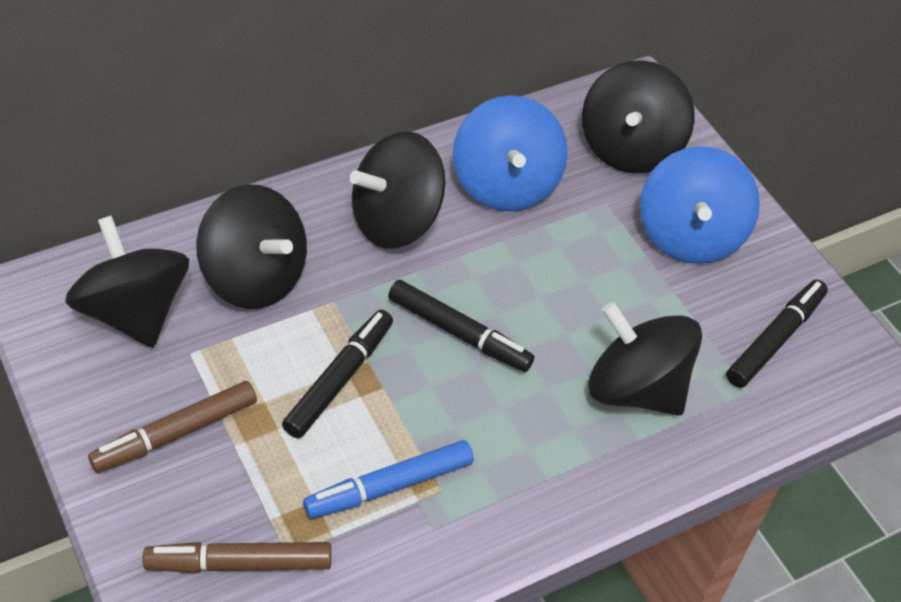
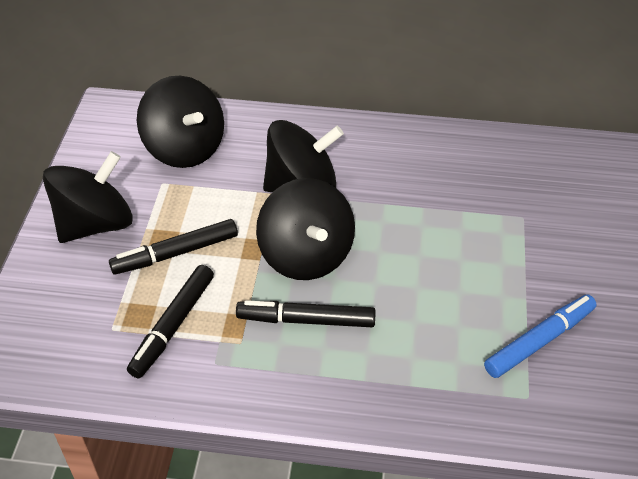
black spinning top: [65,215,189,348] [196,185,307,309] [350,131,445,249] [582,60,695,174] [588,302,702,416] = 5 -> [43,151,133,243] [137,76,224,168] [256,178,355,280] [263,120,344,192] = 4
blue spinning top: [453,95,568,211] [640,146,760,264] = 2 -> none = 0
brown marker: [88,381,257,473] [142,542,331,573] = 2 -> none = 0

